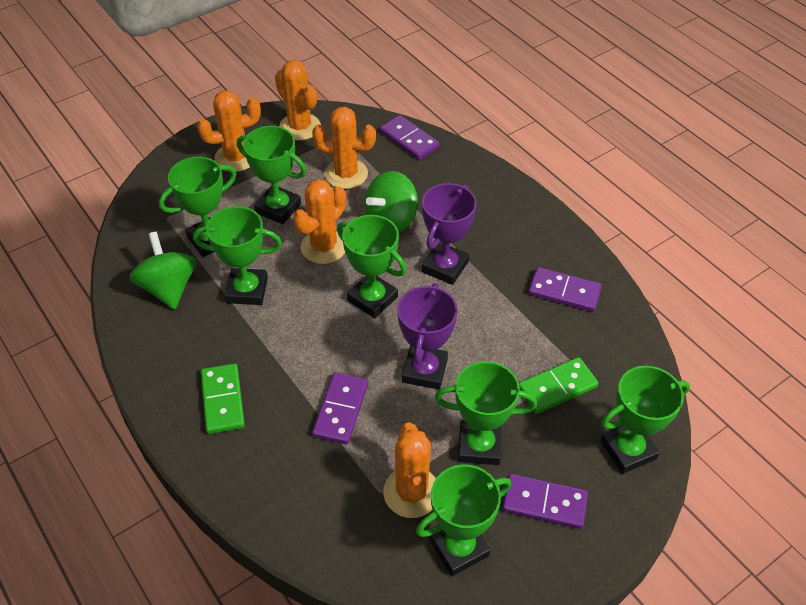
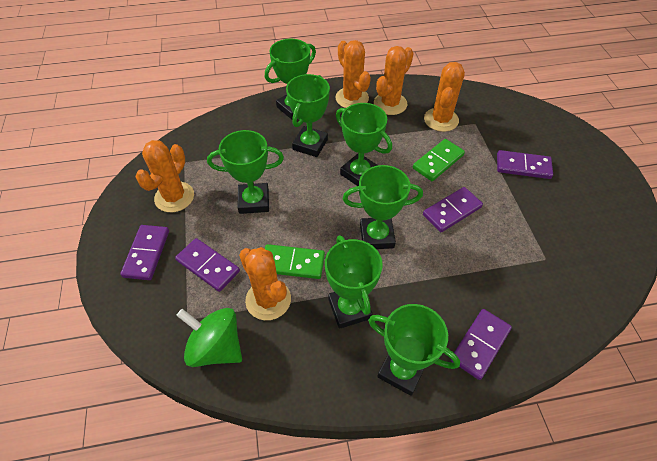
green spinning top: [129,232,196,310] [365,171,418,232] = 2 -> [176,308,242,367] = 1
purple domino: [312,372,368,444] [379,115,440,160] [502,474,588,529] [528,267,602,312] = 4 -> [120,225,169,280] [175,238,240,292] [423,187,483,232] [450,309,512,380] [497,150,553,179] = 5
purple trophy: [397,283,458,390] [422,183,477,285] = 2 -> none = 0

